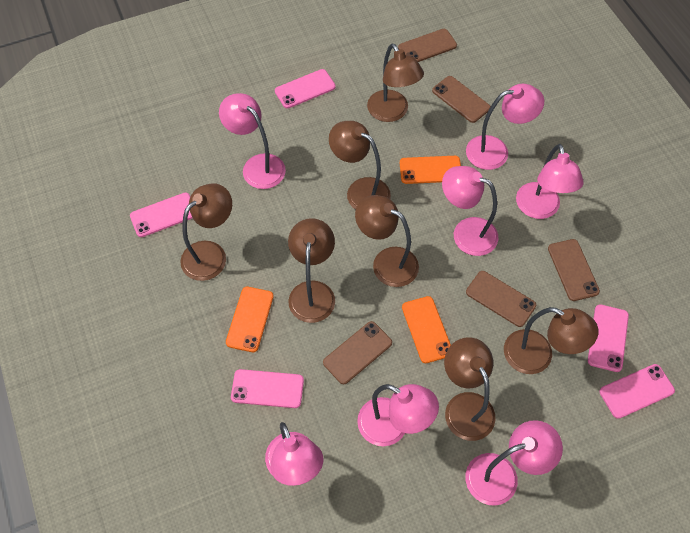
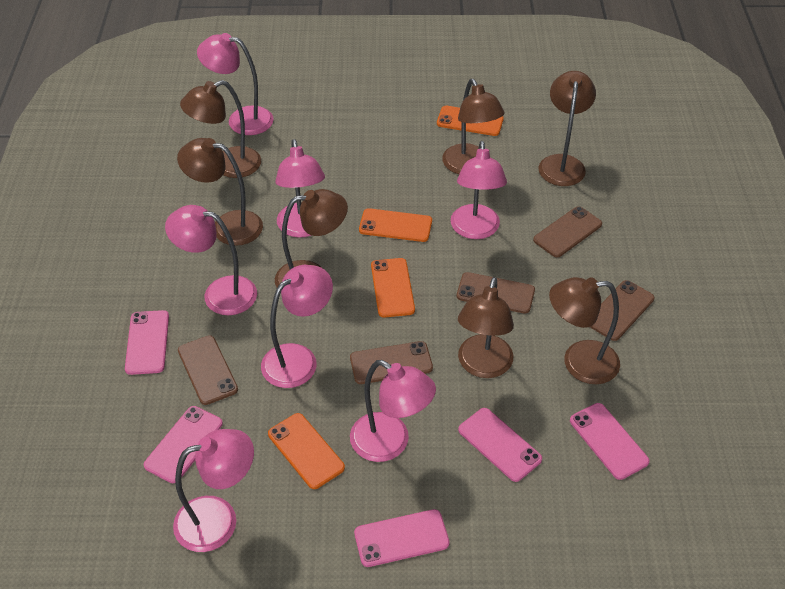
orange phone: [226,287,274,352] [400,156,461,184] [402,296,451,363] = 3 -> [268,413,345,489] [359,208,432,242] [371,258,415,318] [437,106,504,136] = 4

